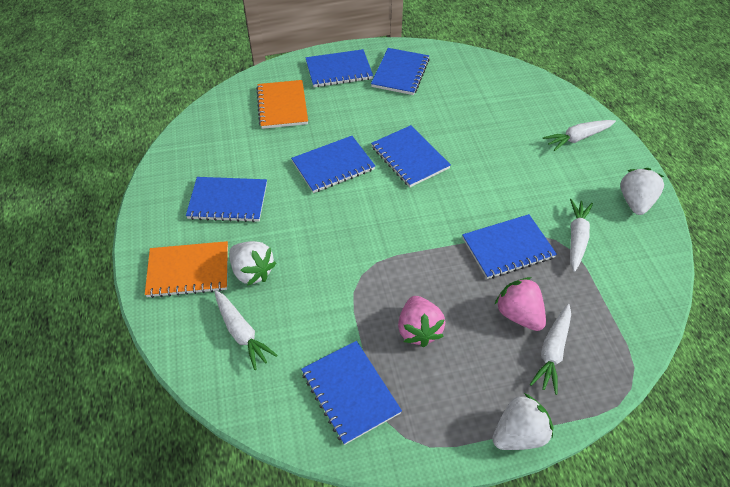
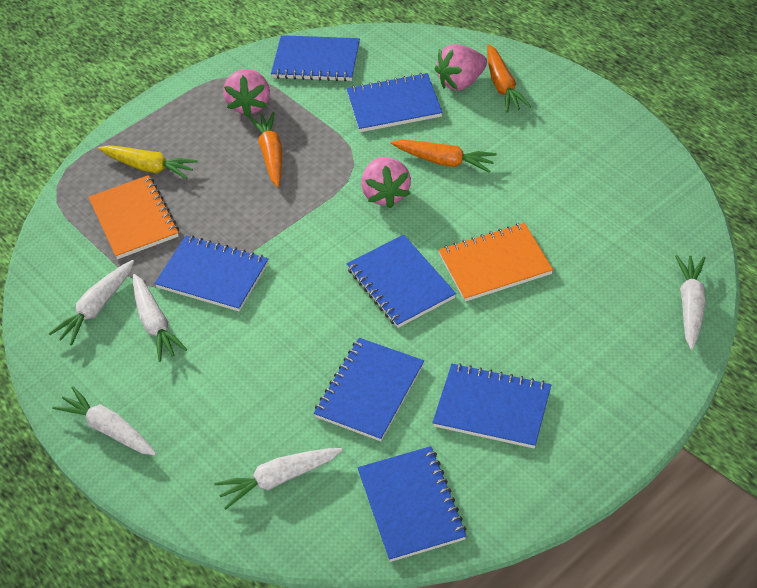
orange carrot: none = 0 -> [249,112,282,187] [391,140,497,173] [487,44,531,113] = 3
pink strawberry: [398,296,445,348] [494,277,546,331] = 2 -> [223,69,270,117] [361,157,411,208] [435,44,487,91] = 3
white carrot: [214,290,278,370] [530,304,571,395] [543,120,616,151] [570,199,593,272] = 4 -> [49,260,134,345] [52,386,157,455] [133,274,187,362] [214,448,342,509] [675,255,706,350] = 5
white strawberry: [229,241,276,286] [492,393,553,450] [620,168,664,215] = 3 -> none = 0
yellow carrot: none = 0 -> [98,145,198,179] = 1

